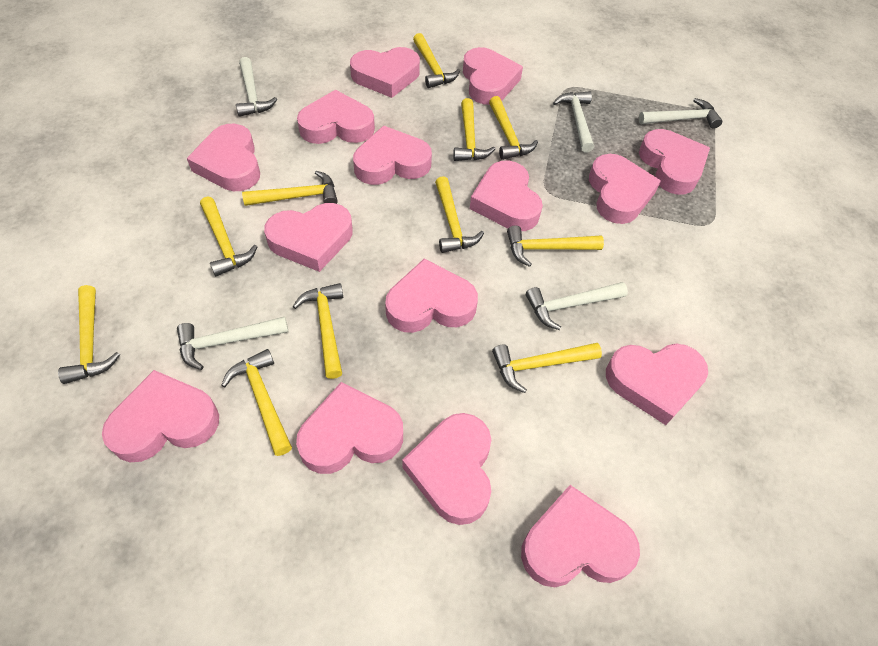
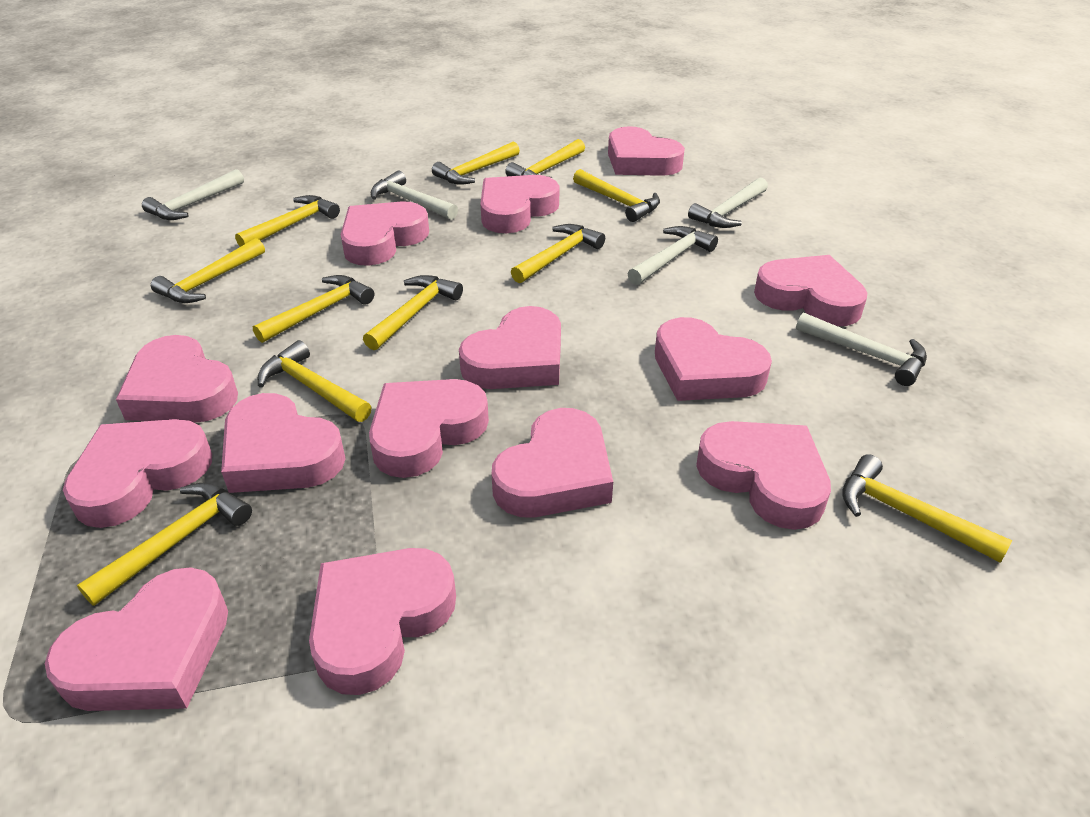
pink heart: [102,370,219,462] [187,124,260,191] [264,203,353,272] [296,382,403,474] [297,90,375,144] [350,47,420,98] [353,125,432,185] [385,259,478,333] [402,413,491,525] [463,47,523,105] [470,161,543,231] [521,485,640,587] [589,154,661,224] [606,343,708,425] [639,129,710,195] = 15 -> [45,567,228,711] [63,419,212,528] [116,335,238,423] [221,393,346,493] [309,548,456,695] [341,201,429,266] [369,379,489,478] [459,306,561,389] [480,175,559,233] [492,408,613,517] [608,126,685,176] [655,317,772,401] [696,421,831,530] [754,255,868,326] = 14

